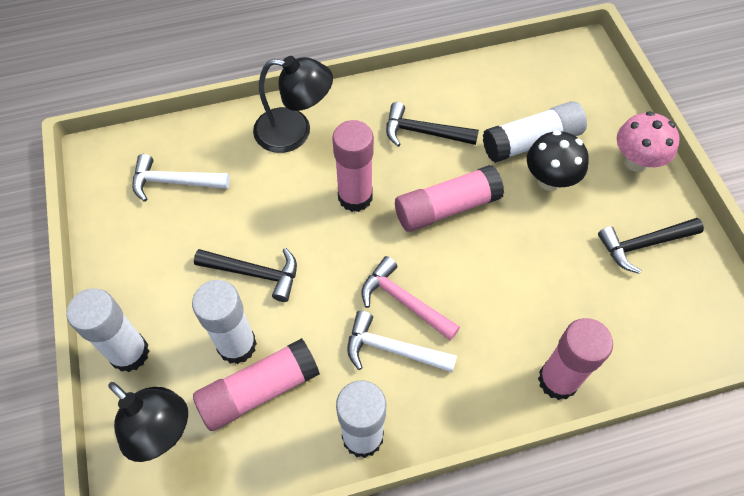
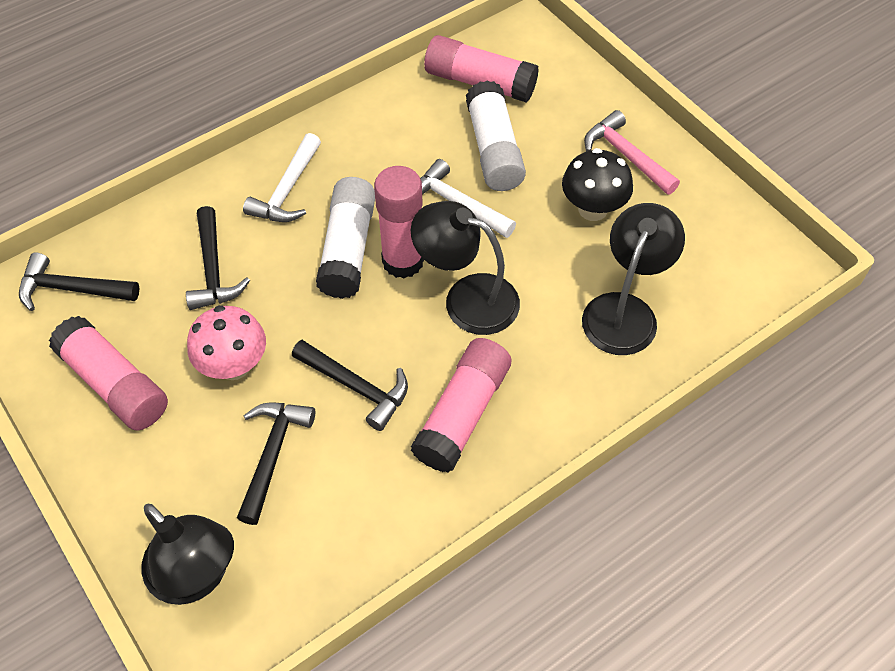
black hammer: [194,248,297,302] [386,102,479,147] [598,218,704,274] = 3 -> [19,252,140,311] [186,206,250,310] [237,403,315,525] [292,340,408,431] = 4
black lamp: [108,382,188,462] [253,56,333,153] = 2 -> [142,504,234,605] [411,201,520,335] [582,203,685,355] = 3
white glue stick: [66,288,150,372] [192,280,257,364] [336,380,386,458] [483,101,587,163] = 4 -> [316,177,375,299] [466,80,526,191] = 2

